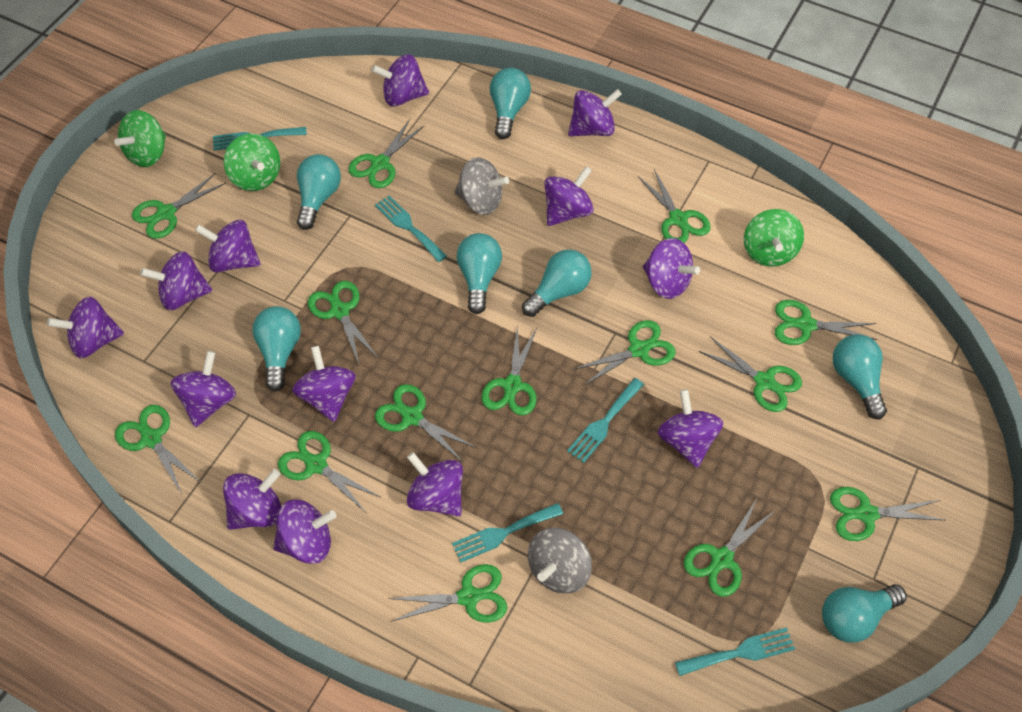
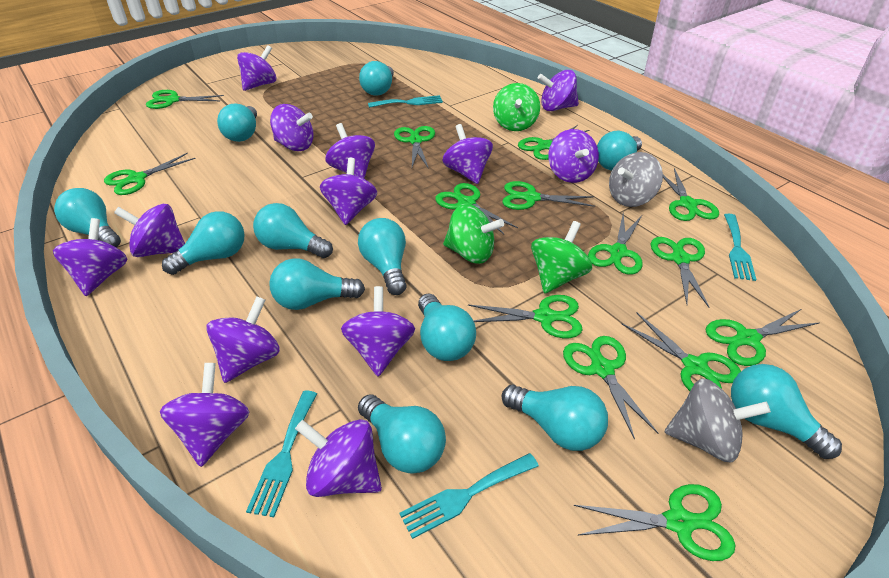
turquoise fork: [213,127,307,150] [375,195,447,262] [452,503,563,563] [567,378,644,463] [675,627,795,676] = 5 -> [246,391,317,517] [368,95,443,108] [399,453,539,539] [724,213,756,281] = 4
turquoise light bulb: [252,306,301,392] [297,154,341,230] [456,233,502,314] [490,68,531,139] [522,249,592,317] [822,584,907,643] [833,335,887,420] = 7 -> [54,188,121,248] [162,211,245,275] [217,103,257,142] [253,203,333,258] [269,258,365,310] [358,218,407,295] [358,395,446,474] [359,61,394,96] [418,293,476,361] [502,385,608,451] [597,131,642,171] [731,364,842,459] = 12

